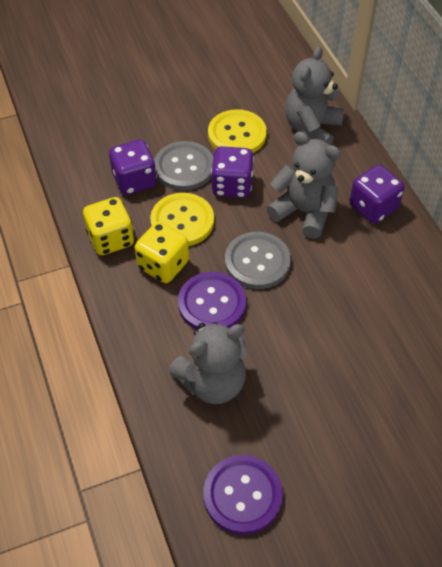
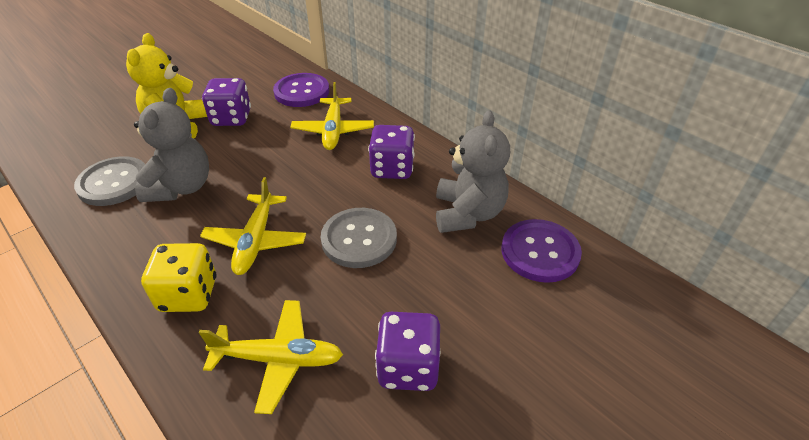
grey teddy bear: [169,322,247,404] [266,131,341,239] [285,46,344,145] = 3 -> [134,88,209,202] [436,110,510,233] = 2
yellow button: [150,193,214,246] [208,109,267,153] = 2 -> none = 0
yellow dice: [83,197,134,255] [135,222,189,283] = 2 -> [141,243,216,312] = 1
yellow plane: none = 0 -> [198,300,343,414] [200,177,306,275] [290,82,374,150] = 3
yellow teddy bear: none = 0 -> [126,33,207,139] = 1

